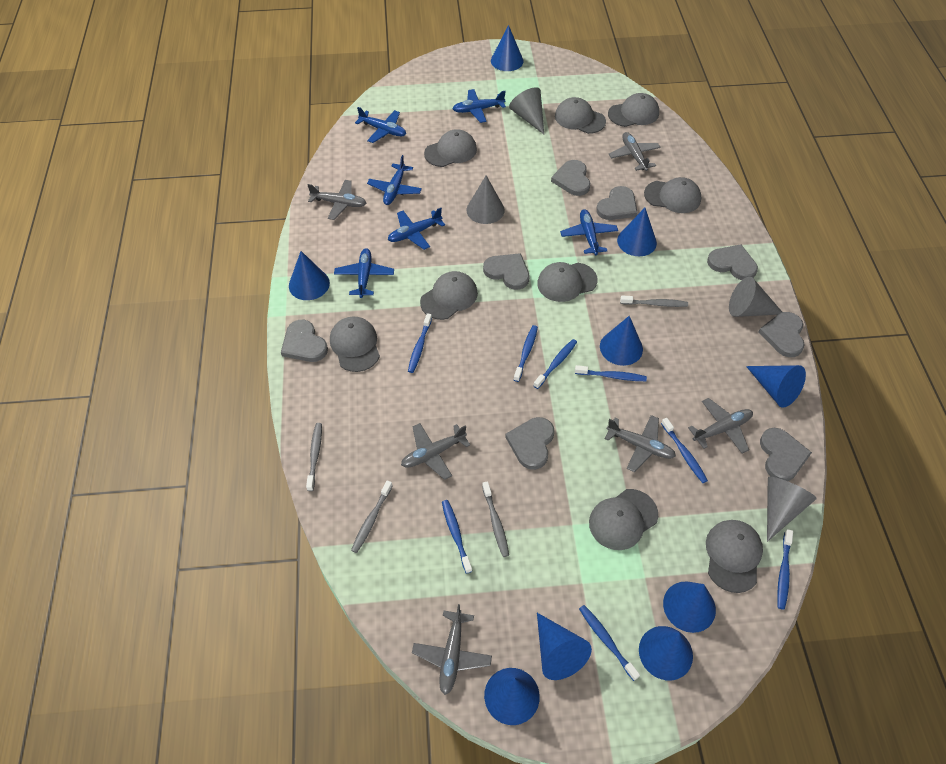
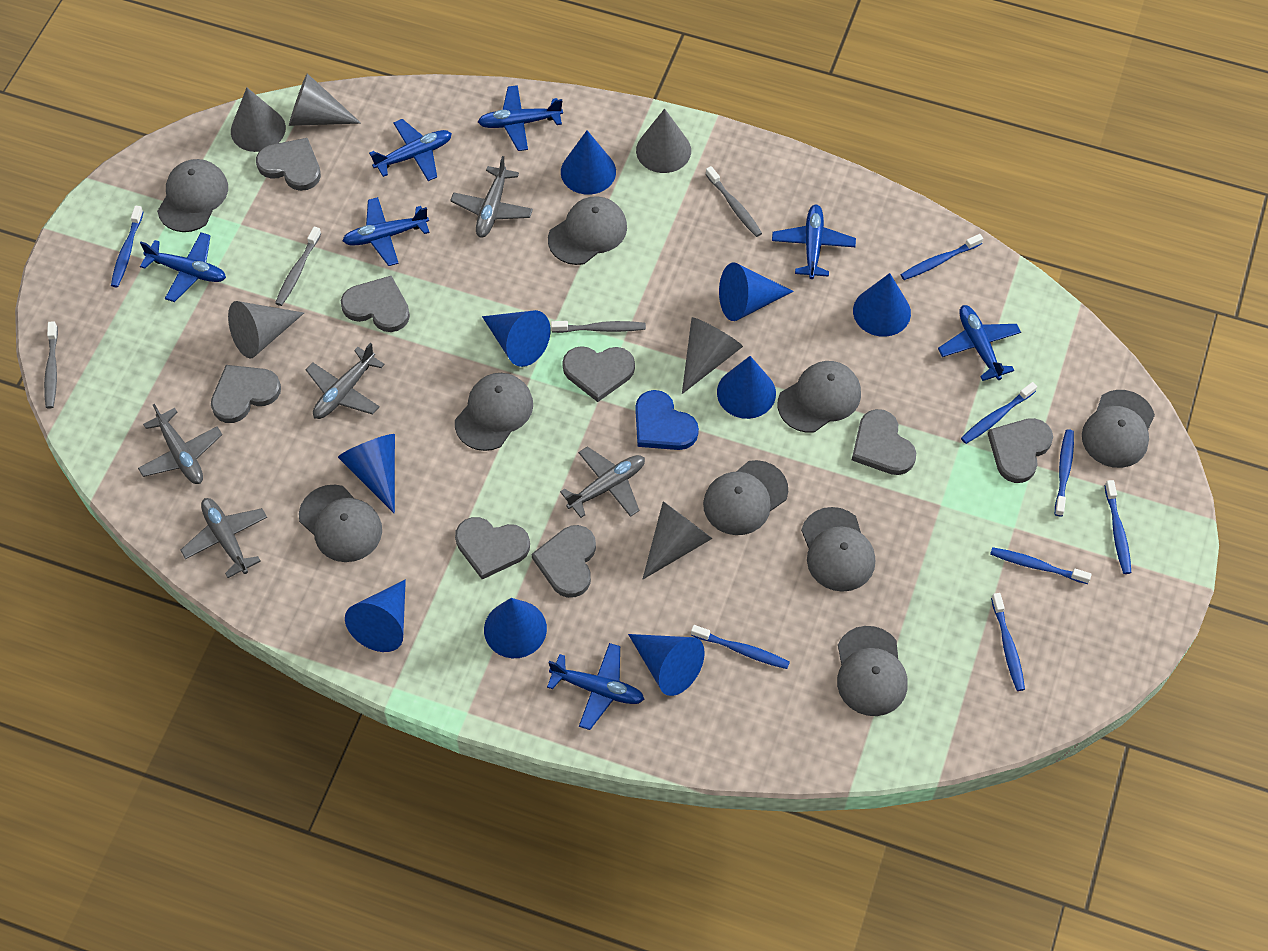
blue heart: none = 0 -> [635,390,699,450] = 1
blue plane: [334,248,394,298] [355,107,406,143] [367,155,422,205] [388,208,445,250] [453,89,506,123] [560,209,618,255] = 6 -> [140,232,226,302] [343,197,430,266] [369,119,452,181] [478,85,563,151] [547,643,645,730] [772,205,856,279] [938,305,1021,381] = 7
grey cone: [466,176,505,224] [509,87,544,134] [729,277,782,317] [767,477,817,542] = 4 -> [228,301,304,358] [231,88,286,152] [289,73,361,126] [636,109,691,173] [643,501,713,579] [682,317,743,394] = 6
grey plane: [308,180,366,220] [401,423,470,480] [412,604,492,695] [605,415,676,472] [609,132,661,171] [688,398,753,453] = 6 -> [138,404,222,484] [180,498,267,578] [306,343,385,419] [450,156,533,238] [560,447,645,518] = 5

